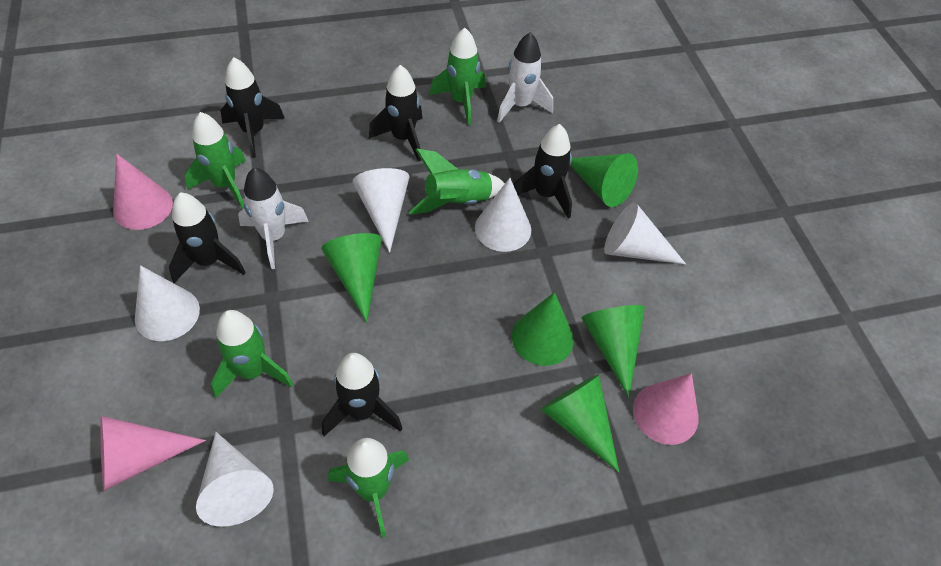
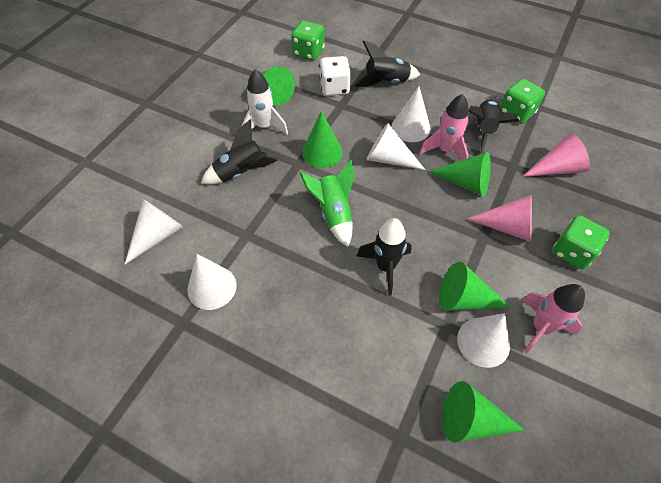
black rocket: [169,192,246,283] [220,57,285,158] [322,353,402,436] [368,65,422,162] [514,124,572,219] = 5 -> [201,119,277,185] [354,40,420,87] [356,218,412,296] [469,100,519,154] = 4
green dice: none = 0 -> [291,21,325,60] [500,79,545,124] [553,215,610,269] = 3
green rocket: [185,112,246,209] [211,310,293,398] [328,438,409,537] [409,149,505,215] [429,28,486,125] = 5 -> [300,160,355,247] = 1
pink cone: [100,416,206,491] [113,154,173,230] [633,373,699,445] = 3 -> [467,195,532,242] [523,133,590,177] = 2
pink rocket: none = 0 -> [420,94,469,161] [522,284,585,354] = 2
white dice: none = 0 -> [319,56,351,96] = 1
white rocket: [238,167,309,269] [497,32,553,123] = 2 -> [241,69,288,135] = 1

